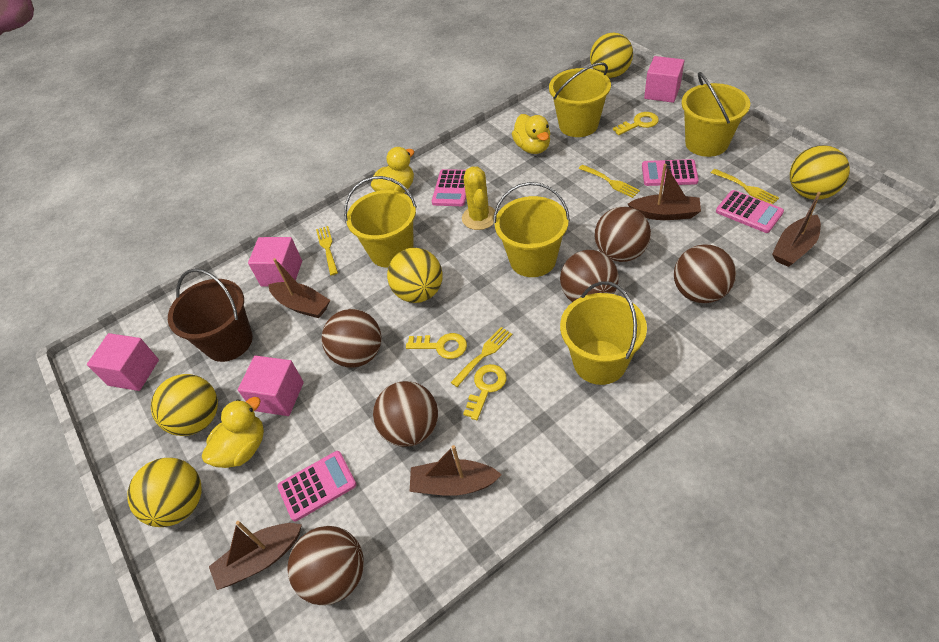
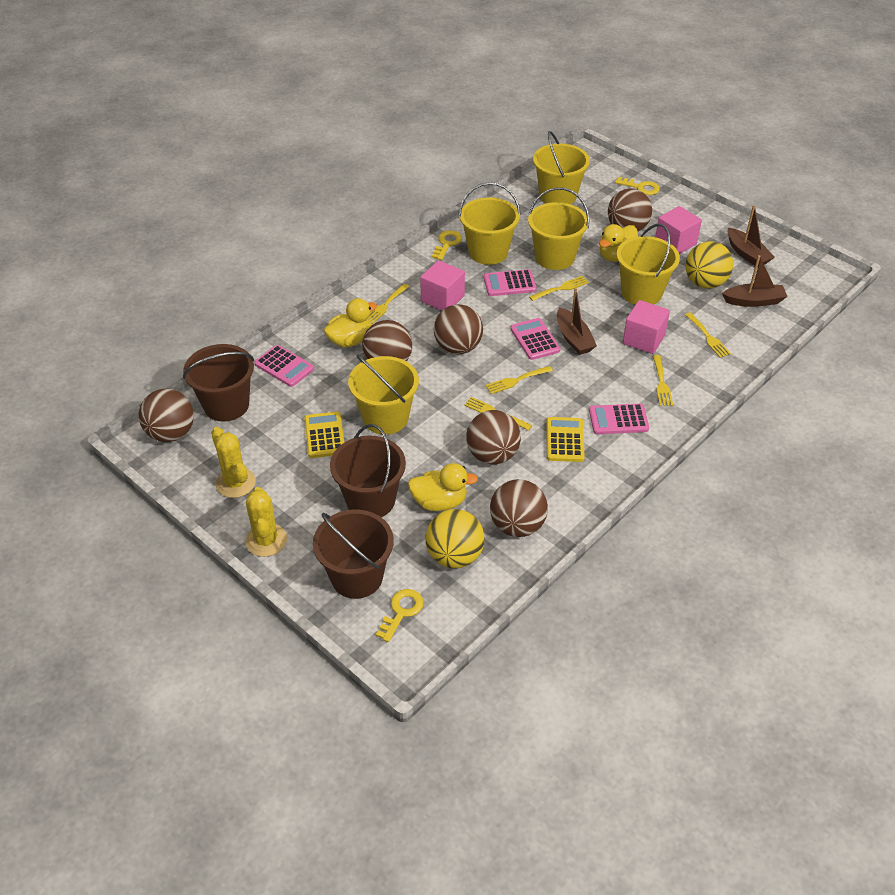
brown boat: [209,521,302,590] [268,258,330,318] [410,445,502,496] [628,164,701,220] [772,192,821,267] = 5 -> [557,288,597,355] [722,255,788,307] [728,205,775,266] = 3
brown bucket: [168,268,253,362] = 1 -> [183,344,254,422] [313,510,394,599] [330,424,406,517] = 3
pink cube: [87,333,159,391] [238,356,304,416] [248,237,302,286] [644,56,684,103] = 4 -> [420,260,465,311] [623,300,670,354] [655,206,702,254] = 3
yellow ball: [127,458,202,527] [151,374,218,436] [387,248,443,303] [590,33,633,78] [790,145,850,200] = 5 -> [425,509,485,568] [686,241,733,289] = 2
yellow cactus: [462,166,495,230] = 1 -> [211,427,256,498] [245,487,287,557] = 2
yellow calculator: none = 0 -> [304,411,344,458] [546,417,585,462] = 2
yellow fork: [316,226,338,275] [451,327,513,387] [579,165,640,198] [711,169,779,205] = 4 -> [368,284,409,324] [464,397,532,431] [485,366,553,394] [529,276,589,301] [653,355,673,406] [685,312,731,358] = 6

